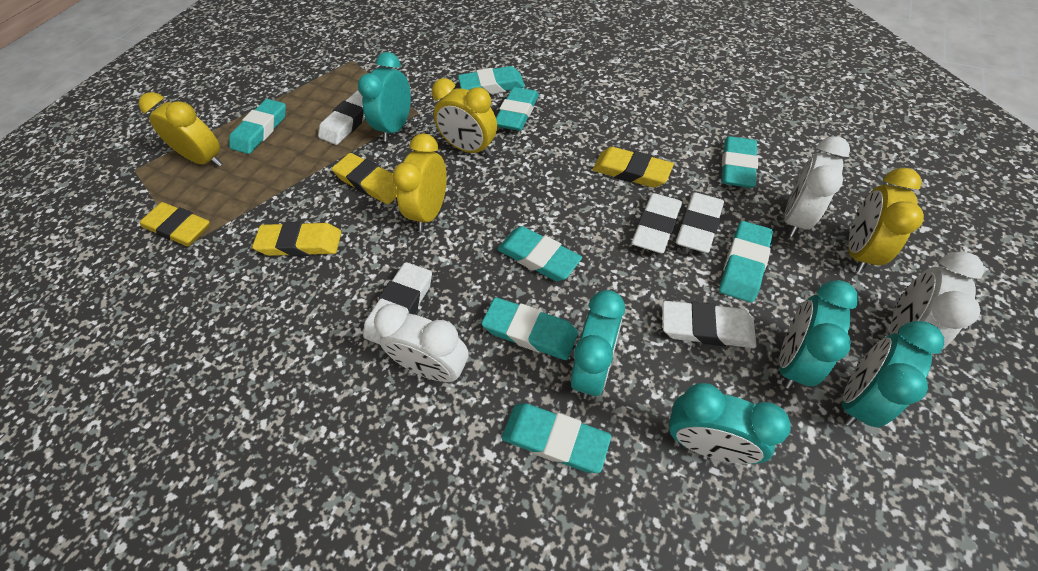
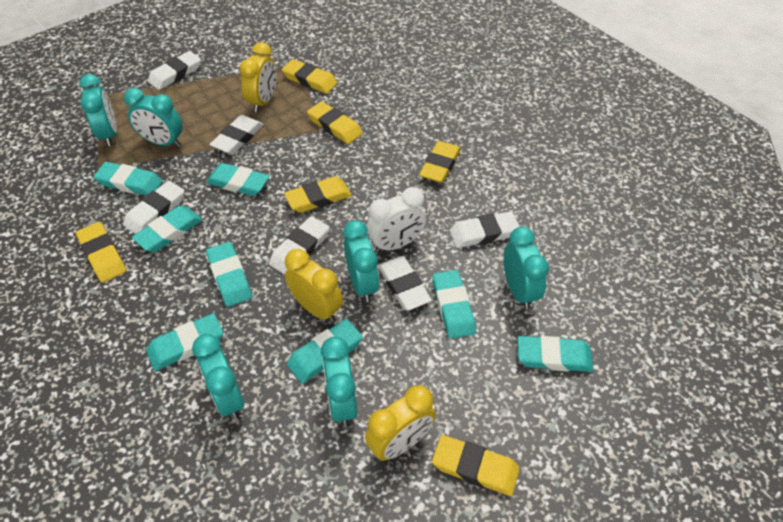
turquoise clock: [358,52,411,142] [571,290,625,399] [669,383,791,464] [779,280,859,389] [842,321,944,427] = 5 -> [79,74,117,146] [124,88,183,147] [192,334,244,419] [321,337,357,426] [343,220,379,302] [504,227,549,309] = 6
white clock: [374,304,469,382] [785,136,850,237] [890,251,984,355] = 3 -> [367,187,426,252] = 1
white eraser: [318,91,365,145] [363,262,432,345] [631,193,682,253] [663,301,757,348] [676,192,724,253] = 5 -> [123,181,184,234] [148,51,201,90] [210,115,264,154] [269,216,330,275] [378,256,432,311] [450,211,520,248] = 6
yellow clock: [139,92,222,167] [392,134,447,231] [432,78,497,156] [848,168,924,273] = 4 -> [239,42,277,112] [285,249,343,322] [365,385,436,460] = 3
yellow eraser: [140,202,210,246] [252,222,342,256] [332,153,397,204] [592,147,674,188] = 4 -> [76,222,126,282] [282,59,337,94] [284,176,352,213] [307,101,363,144] [419,141,461,183] [432,435,520,496] = 6

